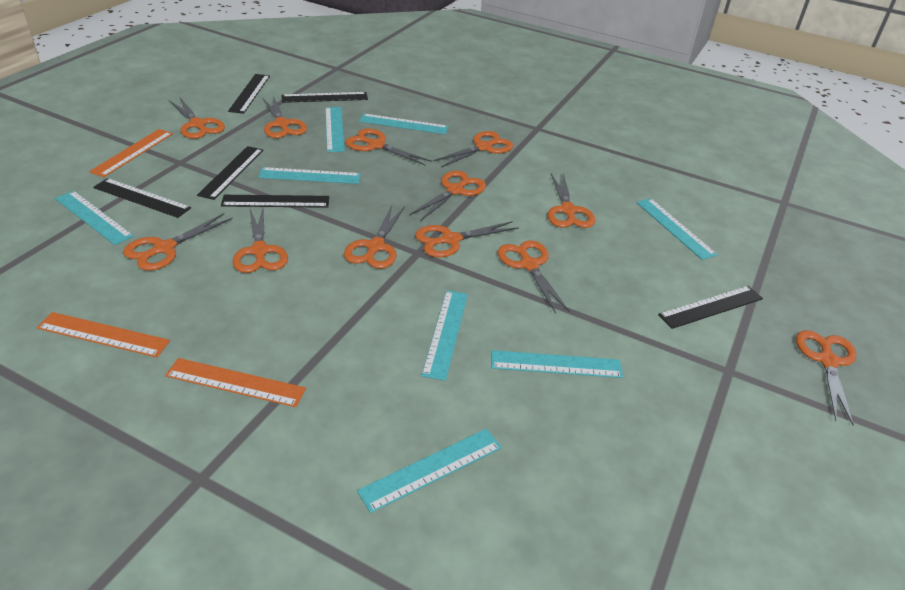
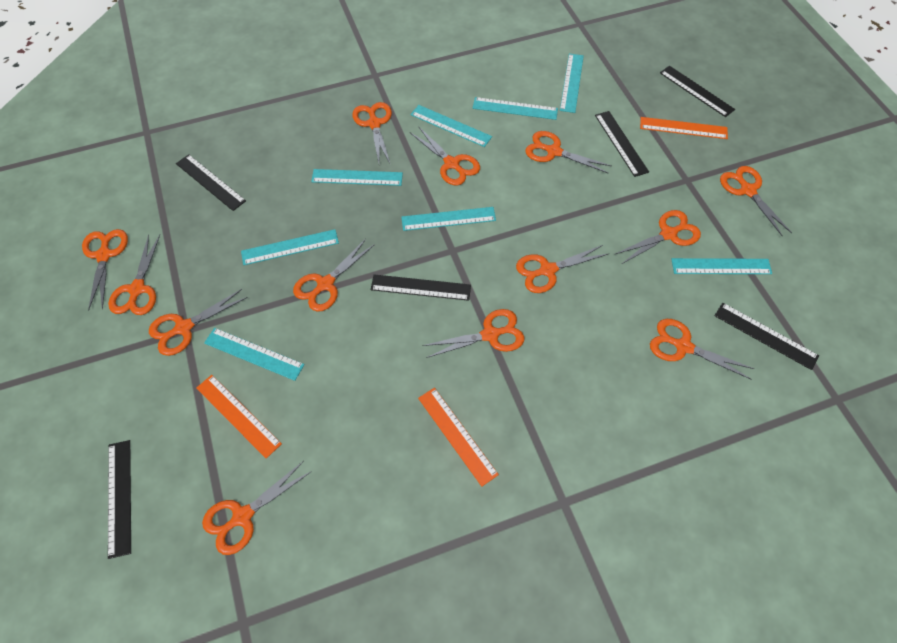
orange scissors: [123,213,233,271] [169,98,225,139] [232,207,288,273] [262,96,307,138] [344,206,405,269] [346,128,432,165] [409,171,486,221] [415,221,519,257] [433,131,513,167] [498,240,569,314] [548,173,595,228] [796,330,856,426] = 12 -> [82,229,128,310] [108,234,160,315] [149,289,248,356] [202,461,312,555] [293,239,375,312] [352,102,392,163] [411,126,480,186] [423,309,524,358] [516,245,608,293] [525,131,611,173] [614,210,701,264] [650,319,754,380] [720,166,792,236] = 13

